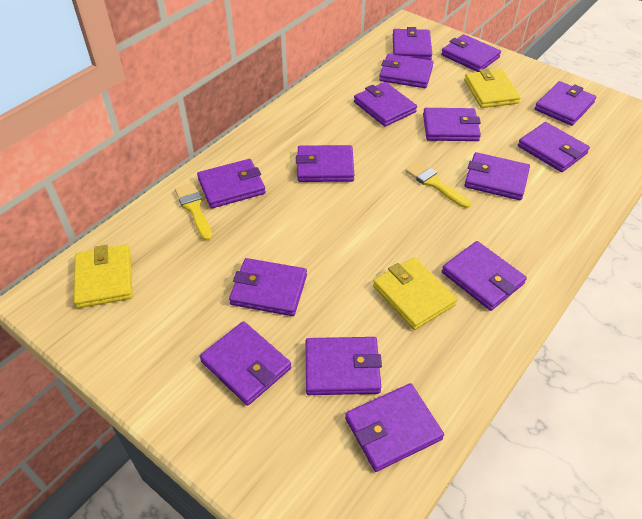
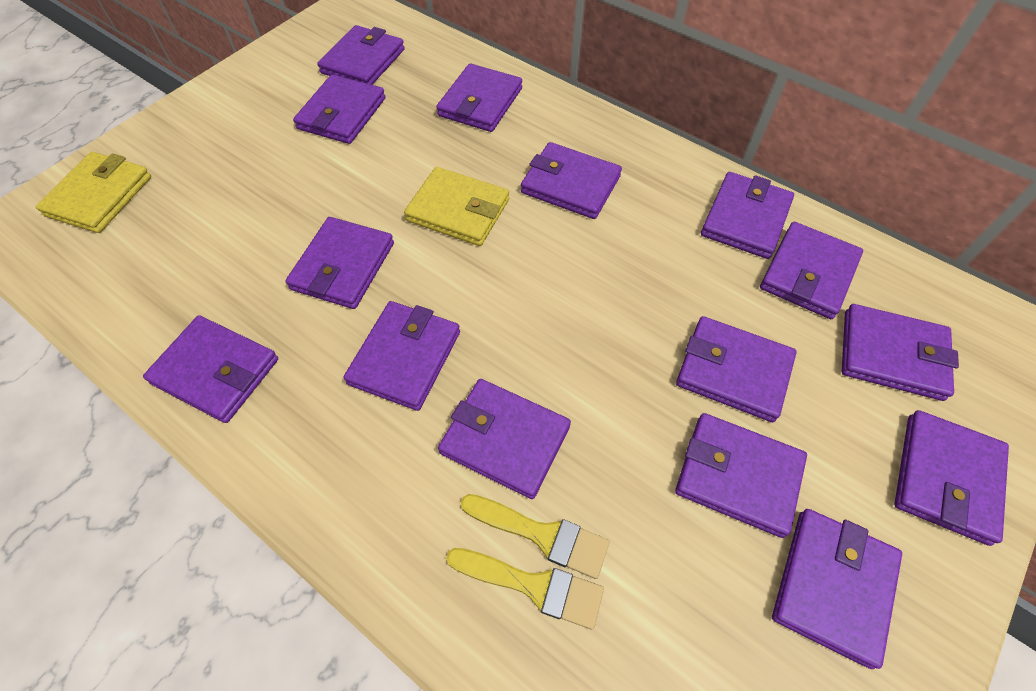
yellow wallet: [74,245,133,308] [373,257,457,330] [464,69,521,108] = 3 -> [36,152,151,233] [404,167,509,246] = 2

